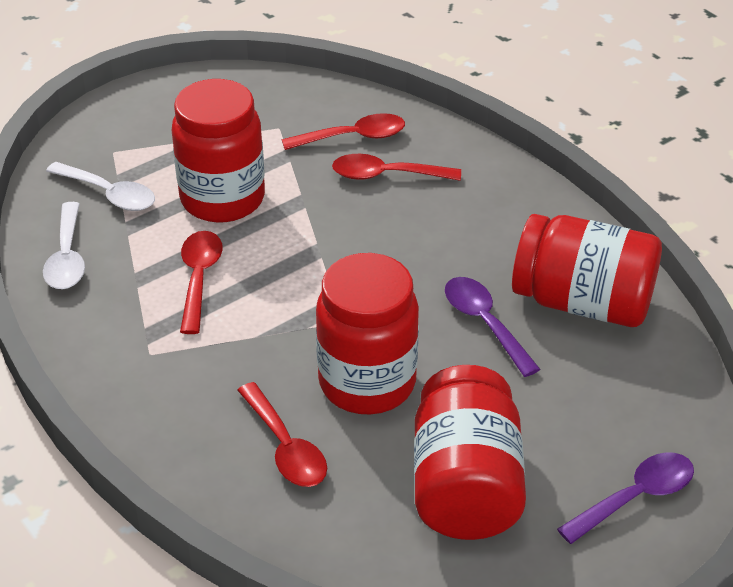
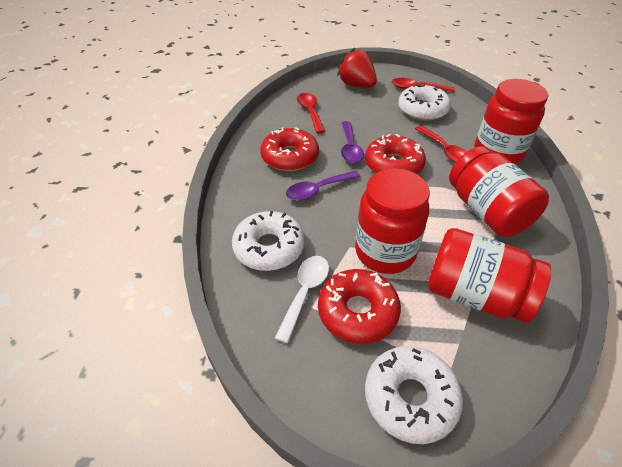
red donut: none = 0 -> [260,127,319,171] [318,269,401,344] [365,134,426,174] = 3
red spoon: [180,231,222,334] [237,382,327,487] [282,113,405,150] [332,154,461,181] = 4 -> [297,93,325,133] [391,78,455,92] [415,126,467,163] = 3
red strawberry: none = 0 -> [337,48,377,88] = 1
white donut: none = 0 -> [232,211,305,271] [365,346,463,444] [398,83,451,121] = 3
white spoon: [43,202,85,289] [46,162,155,211] = 2 -> [275,256,329,343] = 1

